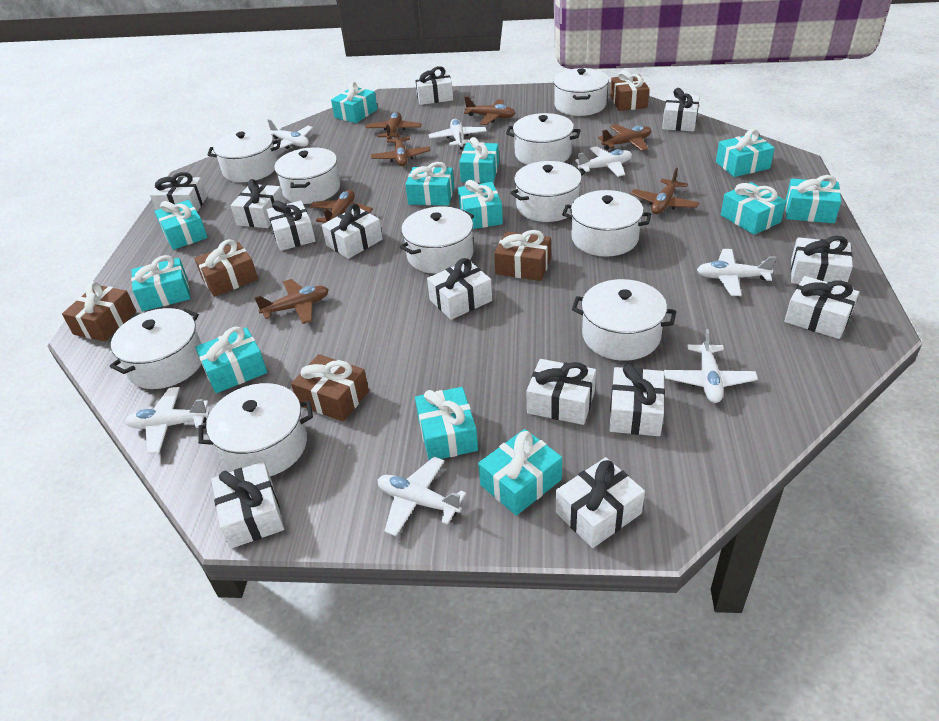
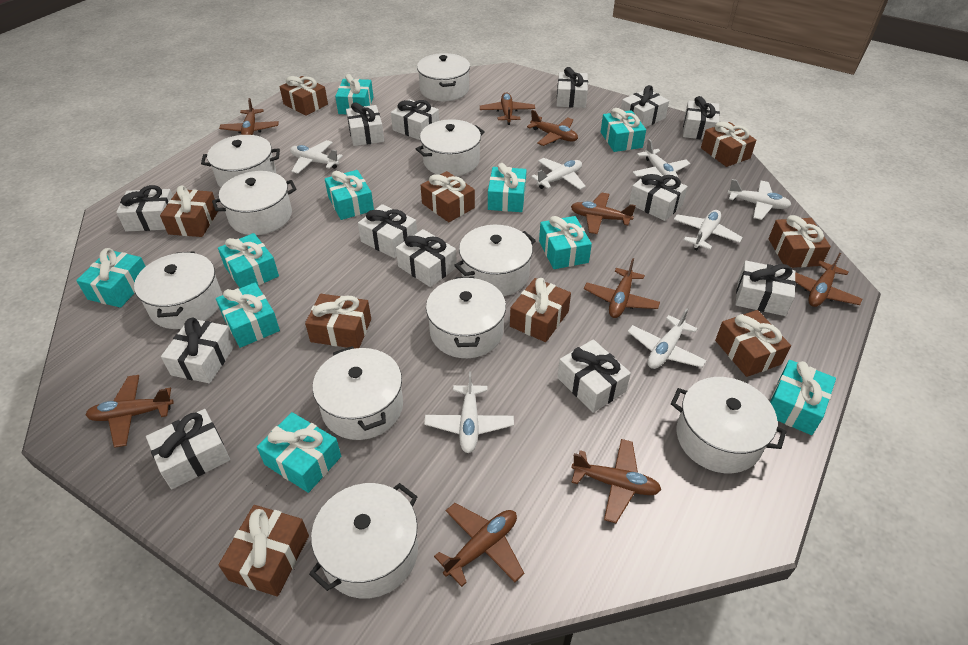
brown gift: [62,282,136,342] [195,239,258,297] [291,354,369,422] [494,230,551,281] [610,70,649,111] = 5 -> [160,186,218,237] [219,505,309,597] [280,76,328,116] [305,294,371,349] [421,171,475,222] [510,278,571,342] [701,122,756,167] [715,310,791,377] [769,215,831,268] = 9
brown plane: [254,279,329,324] [310,190,373,223] [365,112,422,139] [371,126,431,166] [464,96,515,125] [598,124,651,151] [631,168,699,214] = 7 -> [86,375,174,448] [219,98,279,135] [434,503,524,587] [480,93,535,125] [527,110,578,146] [571,193,636,234] [571,439,661,523] [584,258,660,318] [795,253,863,307] = 9
turquoise gift: [131,255,190,311] [155,200,208,250] [195,327,267,393] [331,82,377,123] [405,162,454,205] [415,387,478,460] [458,180,503,229] [459,137,499,183] [478,429,562,516] [716,129,775,177] [721,182,786,235] [785,175,841,223] = 12 -> [76,248,146,308] [216,282,280,348] [218,233,279,288] [257,412,341,493] [325,170,374,220] [335,74,373,114] [488,163,527,212] [539,216,592,269] [601,108,646,152] [770,360,836,435] = 10

